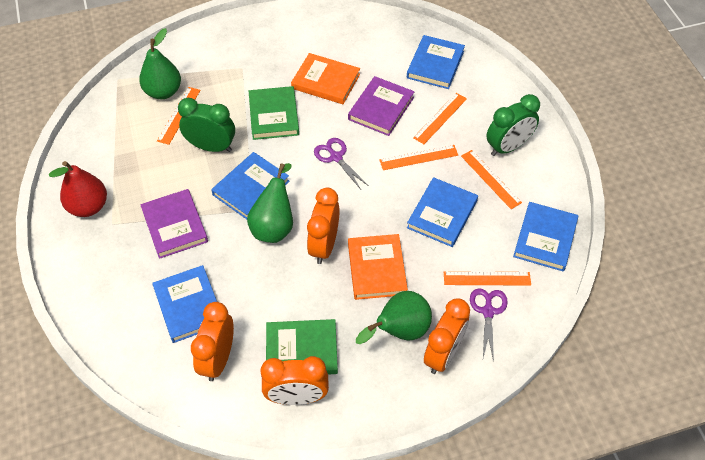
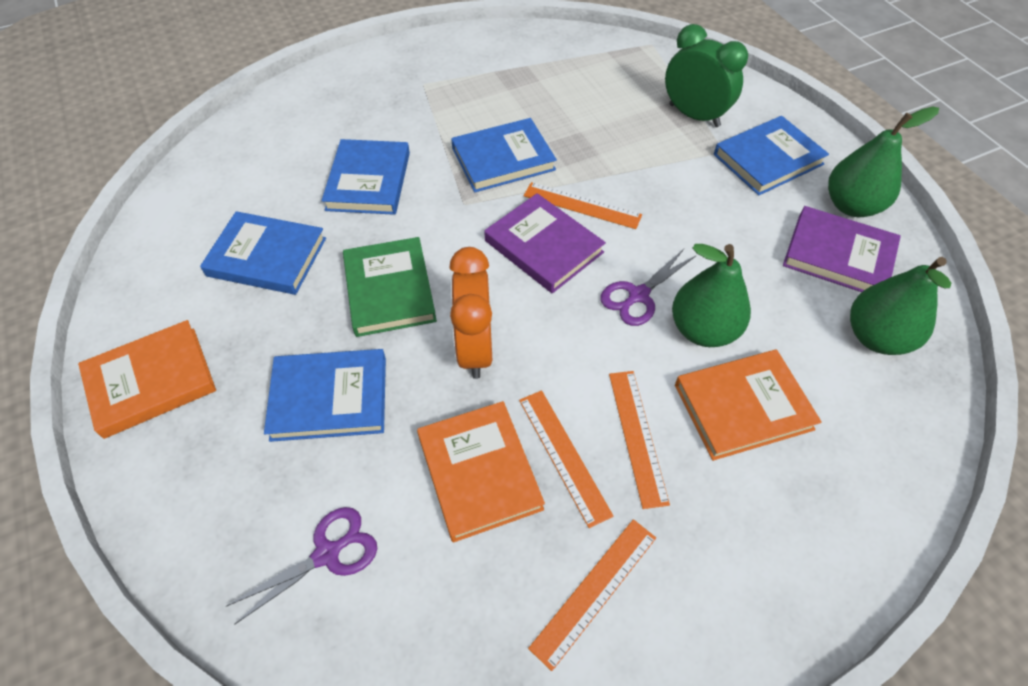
green book: [249,86,299,140] [266,319,338,374] = 2 -> [343,237,437,337] = 1
green clock: [178,98,235,152] [486,94,540,156] = 2 -> [665,24,748,127] = 1
orange book: [291,53,360,104] [348,234,408,300] = 2 -> [78,320,216,439] [417,401,545,542] [675,350,822,461] = 3
orange clock: [191,302,234,381] [260,356,329,405] [307,188,340,264] [424,298,470,374] = 4 -> [449,247,492,379] = 1
orange ruler: [157,87,201,145] [379,145,458,170] [413,93,467,144] [444,271,531,286] [461,150,522,209] = 5 -> [519,390,613,528] [524,182,642,229] [528,519,656,671] [609,371,670,509] = 4
red pear: [49,161,107,217] = 1 -> none = 0

